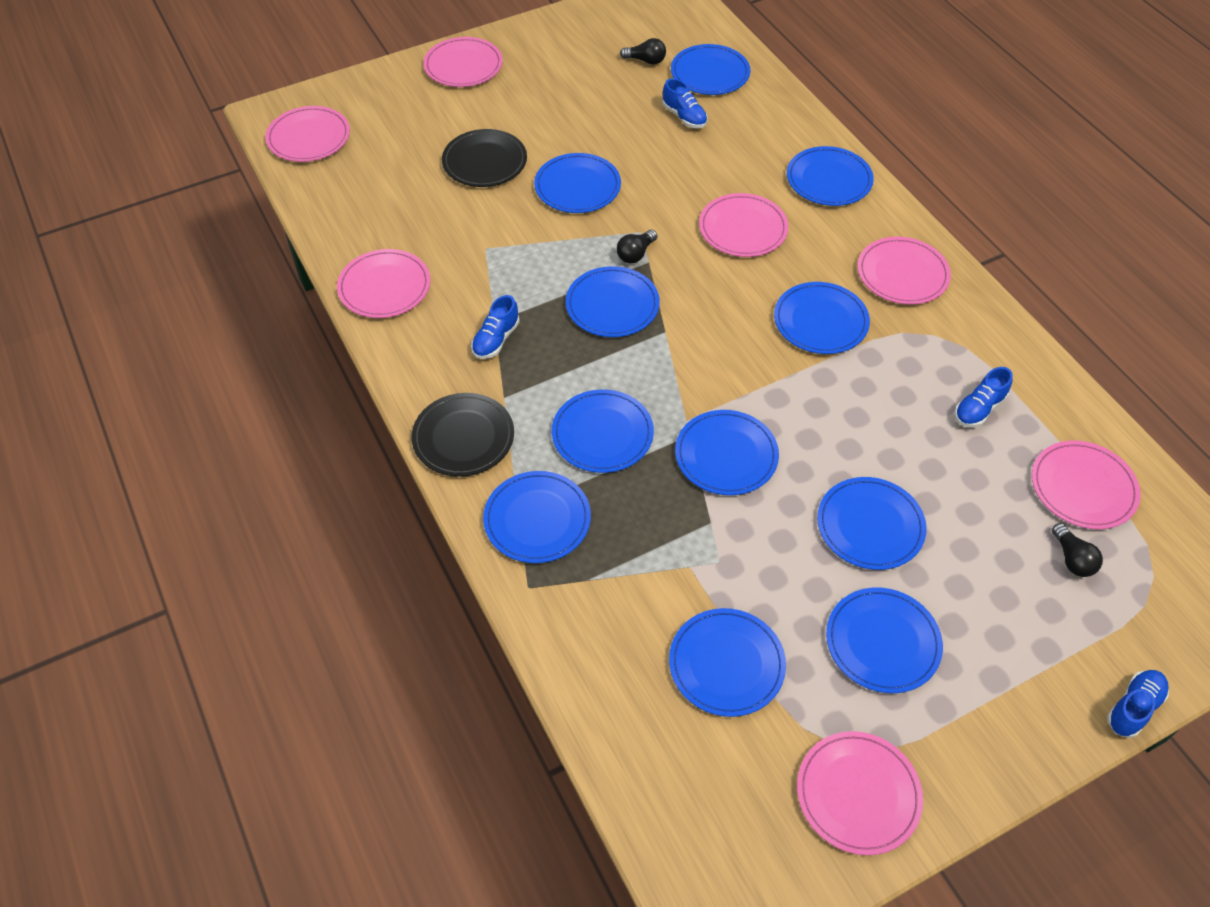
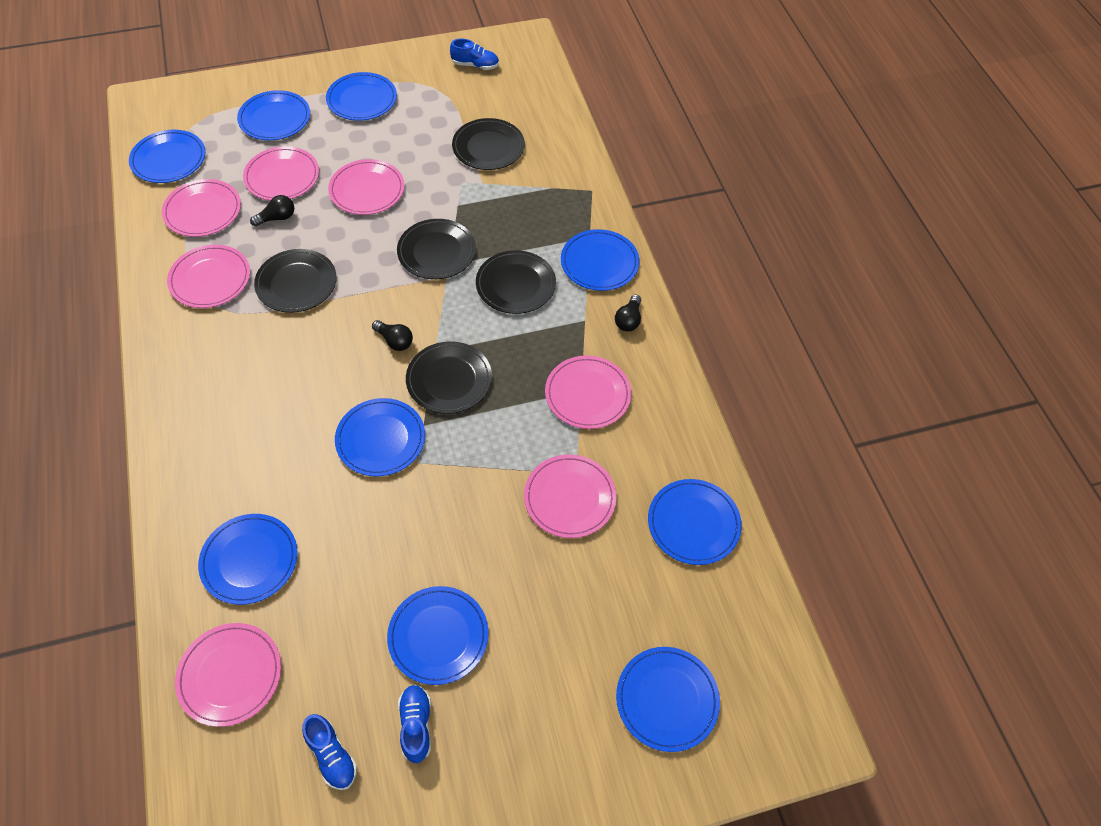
black plate: [412,393,514,477] [442,129,527,187] = 2 -> [254,249,337,313] [397,219,476,279] [406,341,492,414] [452,118,525,170] [476,250,556,314] = 5
blue plate: [483,471,591,563] [534,153,621,213] [552,389,654,473] [566,266,660,337] [669,608,786,717] [671,44,750,95] [675,410,779,495] [774,282,870,354] [787,146,874,206] [817,477,927,570] [826,588,943,693] = 11 -> [129,130,206,183] [198,514,297,605] [237,90,310,140] [326,72,397,121] [335,398,425,476] [387,586,489,685] [561,229,640,291] [616,647,720,752] [648,479,742,565] = 9
blue shoe: [471,295,520,359] [662,78,708,128] [954,367,1013,427] [1107,670,1169,738] = 4 -> [302,714,357,790] [398,685,431,763] [450,39,499,70] = 3

